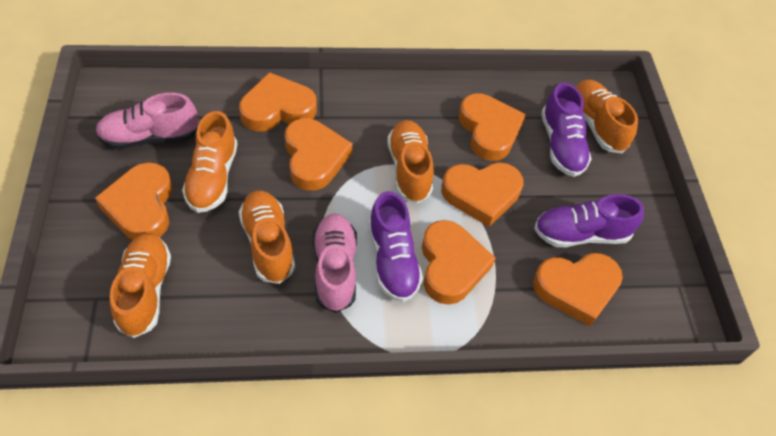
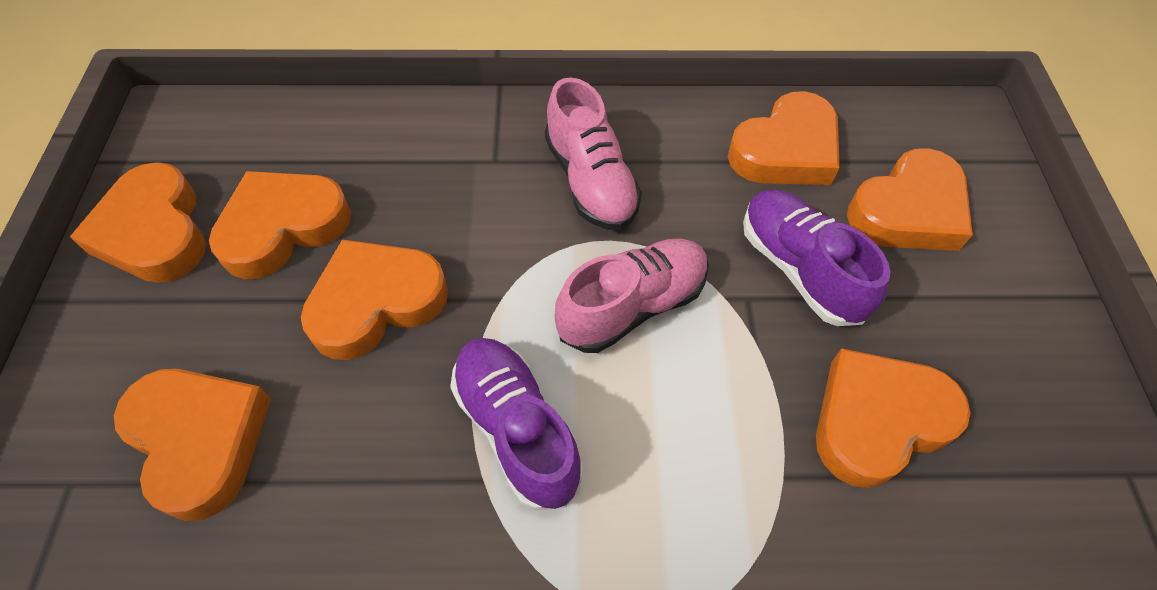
orange shoe: [110,233,171,338] [182,111,238,213] [239,190,295,284] [387,120,434,204] [575,80,638,153] = 5 -> none = 0
purple shoe: [368,191,423,302] [534,194,644,247] [541,83,592,177] = 3 -> [450,338,583,511] [743,190,891,326] = 2

